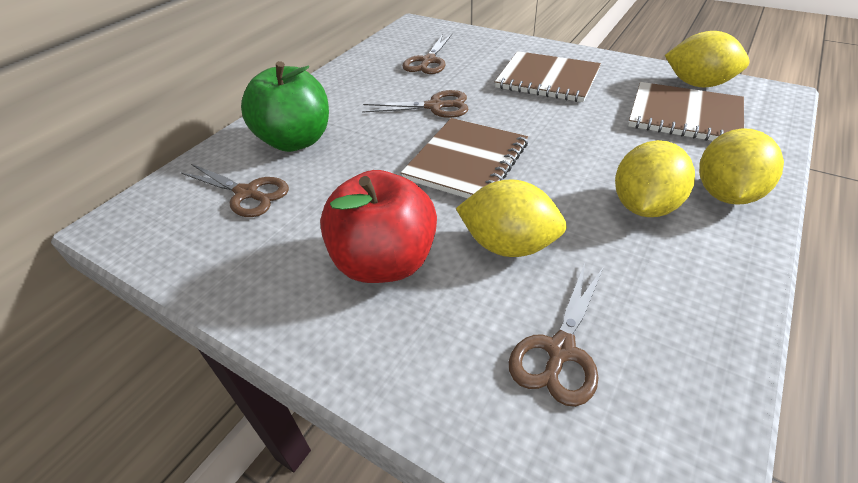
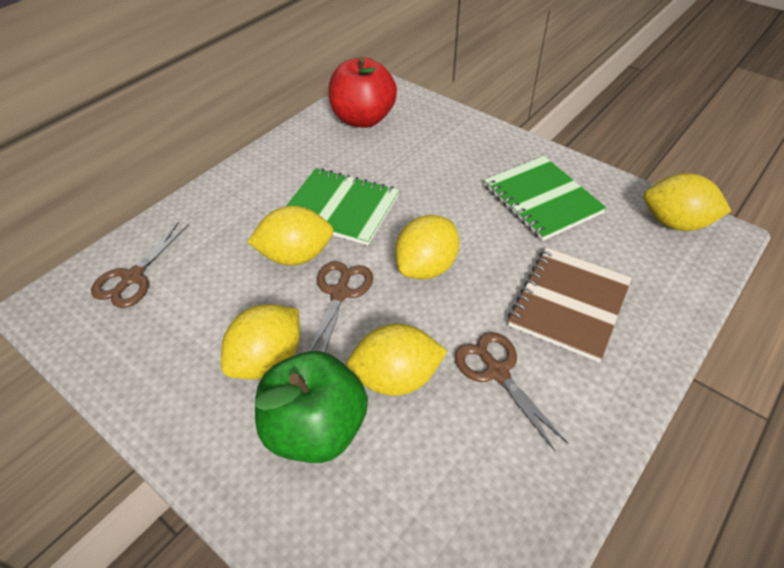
brown notebook: [401,118,528,198] [495,51,601,102] [628,82,744,141] = 3 -> [508,248,632,362] = 1
brown scissors: [181,164,289,217] [362,90,468,118] [402,34,452,74] [509,263,603,407] = 4 -> [91,222,189,308] [309,261,373,352] [455,332,568,451] = 3
green notebook: none = 0 -> [285,168,400,246] [484,156,606,241] = 2
yellow lemon: [456,179,567,257] [615,140,695,217] [665,31,750,87] [699,128,784,205] = 4 -> [221,304,300,379] [247,206,334,265] [346,324,448,396] [395,215,460,279] [644,173,731,231] = 5

